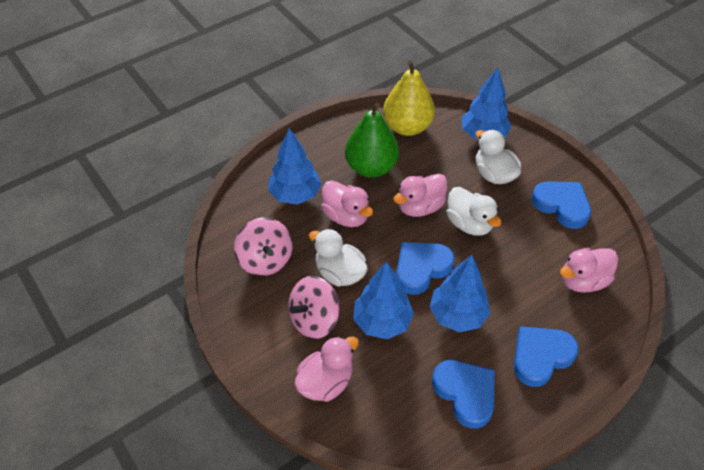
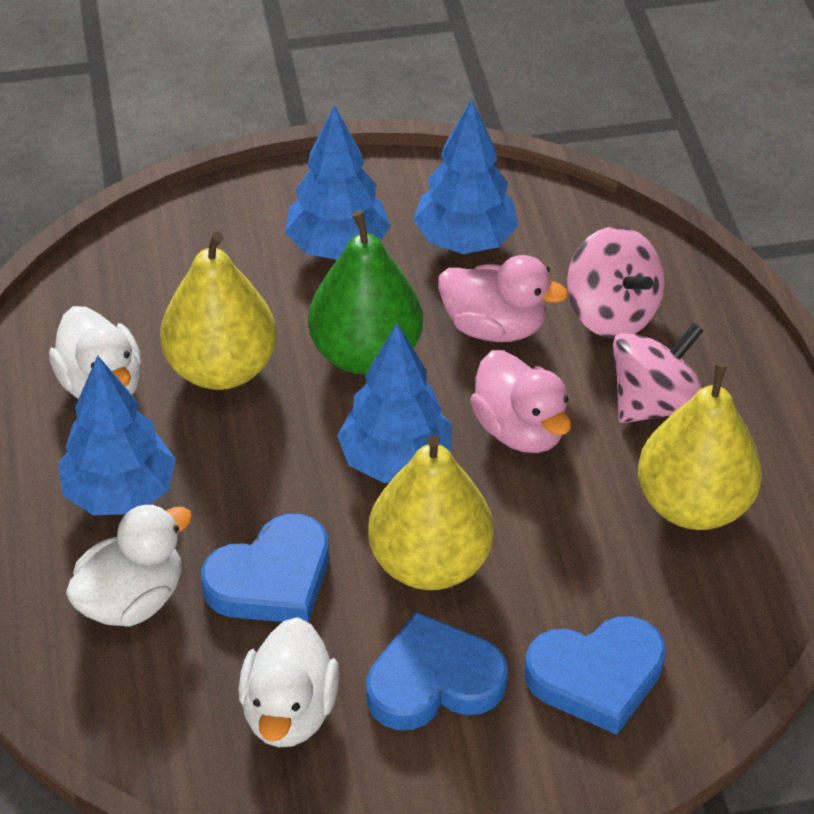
blue heart: [396,242,455,295] [432,360,495,428] [514,326,579,387] [532,181,591,229] = 4 -> [201,514,329,623] [366,612,508,730] [524,616,666,735] = 3
pink duck: [294,336,359,402] [321,181,373,227] [393,174,448,217] [560,248,618,293] = 4 -> [438,255,568,342] [470,350,571,453] = 2
yellow pear: [383,61,435,136] = 1 -> [160,232,277,390] [368,435,494,590] [638,362,762,530] = 3

